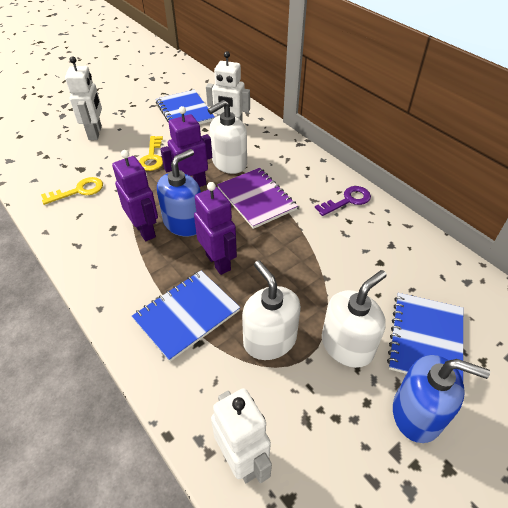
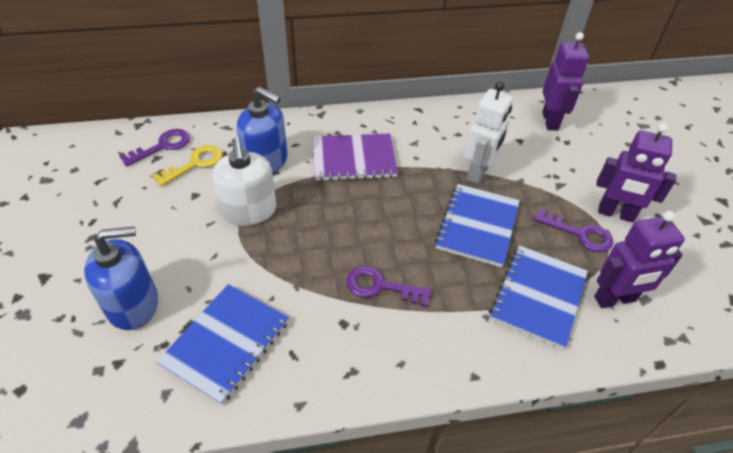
purple key: [315,186,371,216] = 1 -> [120,129,190,166] [346,266,432,307] [534,208,613,252] = 3
white robot: [65,56,102,140] [206,51,250,122] [211,388,272,483] = 3 -> [464,81,513,184] = 1
white soap dispenser: [208,100,247,174] [242,260,301,360] [322,270,387,368] = 3 -> [212,138,276,226] = 1
yellow key: [41,177,103,205] [139,136,163,171] = 2 -> [152,145,222,187] = 1

